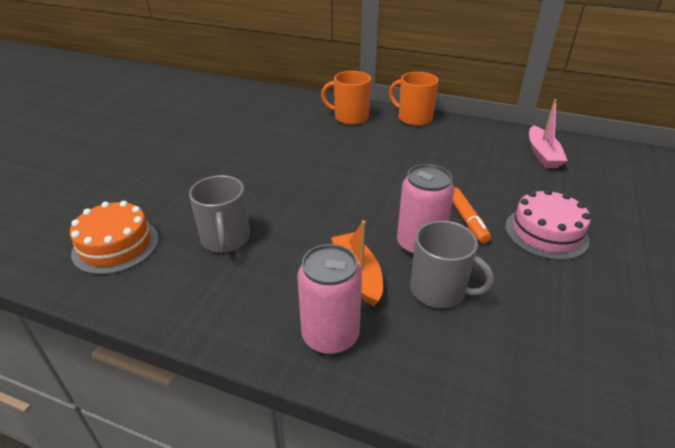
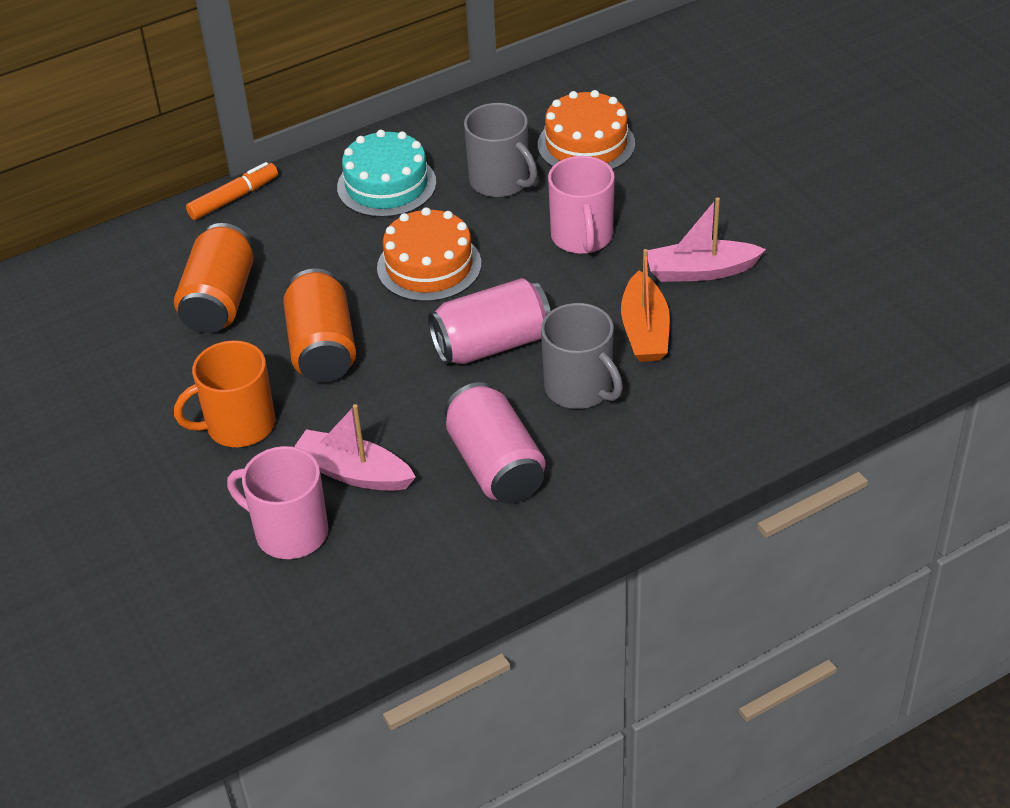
orange cake: [70,201,159,274] = 1 -> [377,207,481,302] [538,90,635,170] = 2
orange can: none = 0 -> [174,223,254,333] [283,269,356,382] = 2
orange mug: [321,71,371,125] [389,72,439,126] = 2 -> [174,340,275,447] = 1
pink boat: [529,99,568,168] = 1 -> [294,404,416,491] [648,197,766,282] = 2
pink cake: [505,189,591,260] = 1 -> none = 0
pink mug: none = 0 -> [227,446,328,559] [548,156,615,254] = 2
turquoise cake: none = 0 -> [337,130,436,217] = 1

